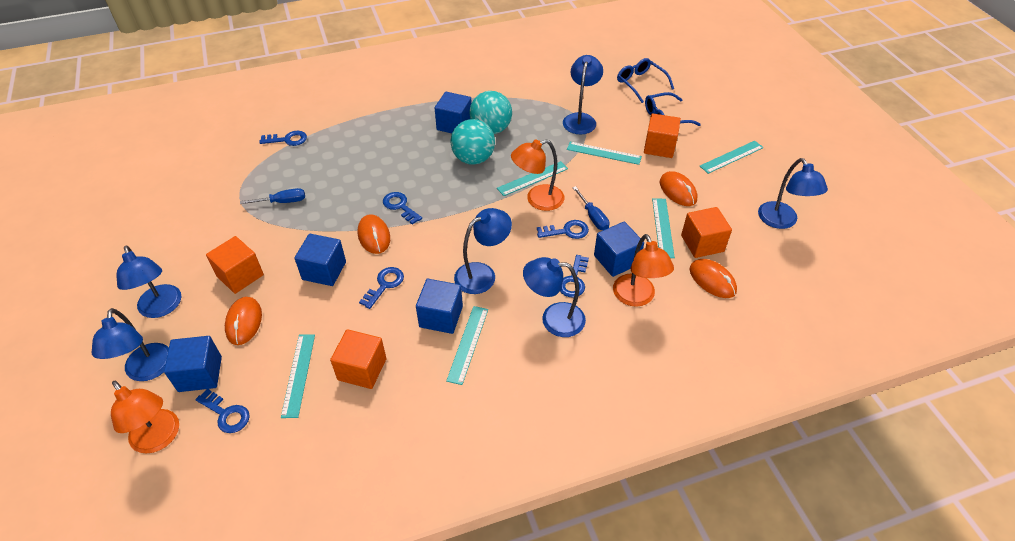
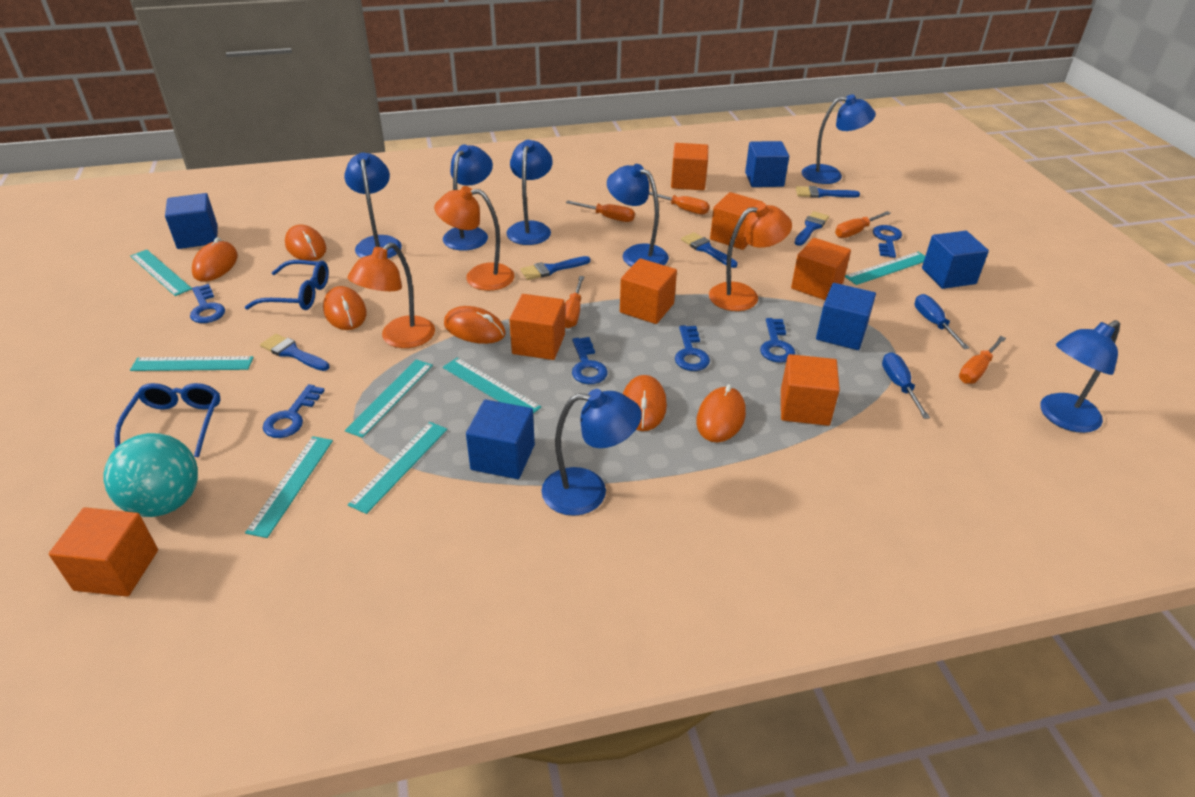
blue brush: none = 0 -> [260,334,330,371] [521,256,591,280] [681,232,738,268] [794,211,829,246] [796,186,860,198] = 5
blue lamp: [92,308,169,381] [117,245,181,318] [454,208,512,294] [523,257,586,337] [563,55,603,134] [758,158,828,229] = 6 -> [344,152,402,258] [443,144,493,251] [506,140,553,245] [541,389,642,516] [607,164,669,267] [802,94,876,184] [1040,320,1120,433] = 7
orange cube: [206,236,264,294] [330,329,386,389] [644,113,681,158] [681,207,732,258] = 4 -> [49,507,158,597] [509,294,565,360] [620,258,677,324] [671,143,708,190] [710,192,763,250] [781,354,840,426] [791,238,851,300] = 7
orange mouse: [225,297,262,345] [358,214,390,254] [660,171,697,206] [689,259,737,298] = 4 -> [192,237,238,282] [285,225,326,261] [323,286,367,330] [444,306,506,344] [623,375,667,431] [696,384,746,442] = 6
orange screwdriver: none = 0 -> [565,276,585,328] [566,201,635,222] [649,192,710,215] [835,211,891,238] [959,336,1006,384] = 5
turquoise ball: [451,119,495,165] [469,91,512,134] = 2 -> [104,433,198,517] = 1
turquoise ruler: [281,334,315,418] [446,306,488,385] [497,161,568,196] [567,142,642,165] [652,198,675,258] [700,141,764,174] = 6 -> [130,356,254,371] [131,250,192,296] [245,436,333,538] [345,359,433,438] [348,422,447,514] [443,358,541,414] [845,252,925,285] = 7

